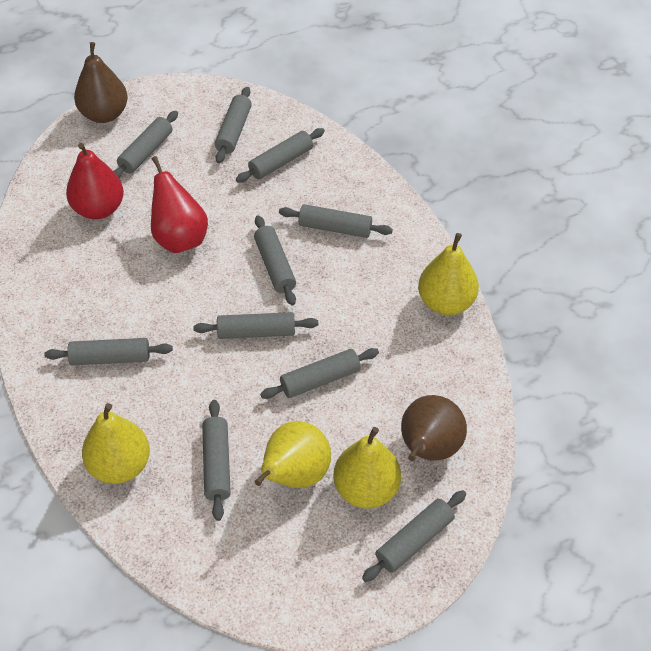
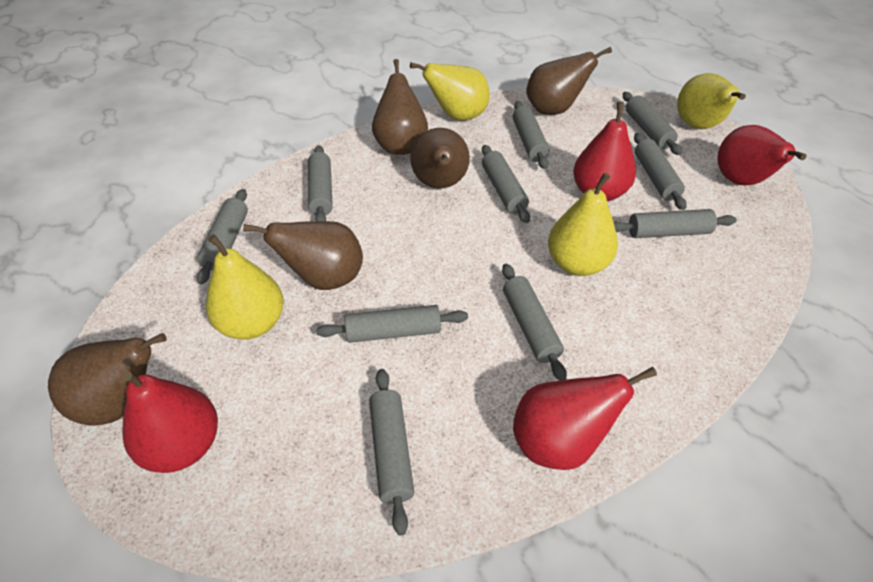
brown pear: [74,42,128,123] [401,395,467,461] = 2 -> [48,333,167,425] [243,221,363,290] [372,59,428,155] [410,128,470,188] [526,47,612,115] = 5
red pear: [66,143,124,219] [151,156,208,253] = 2 -> [121,371,218,473] [513,367,657,470] [573,102,636,201] [717,125,807,186] = 4

